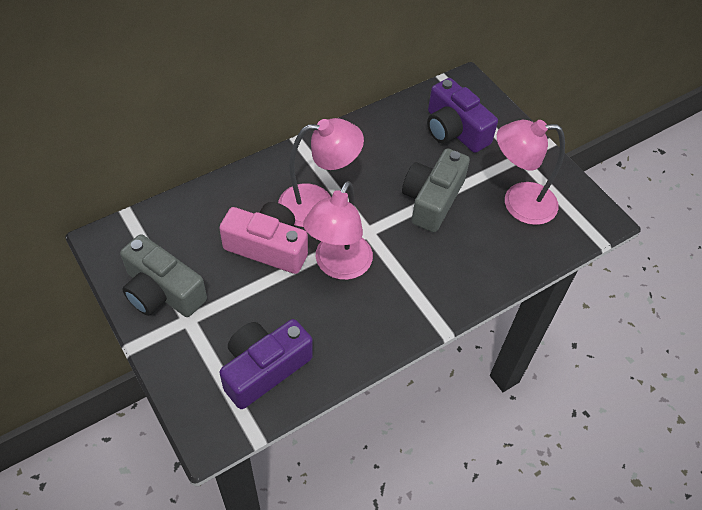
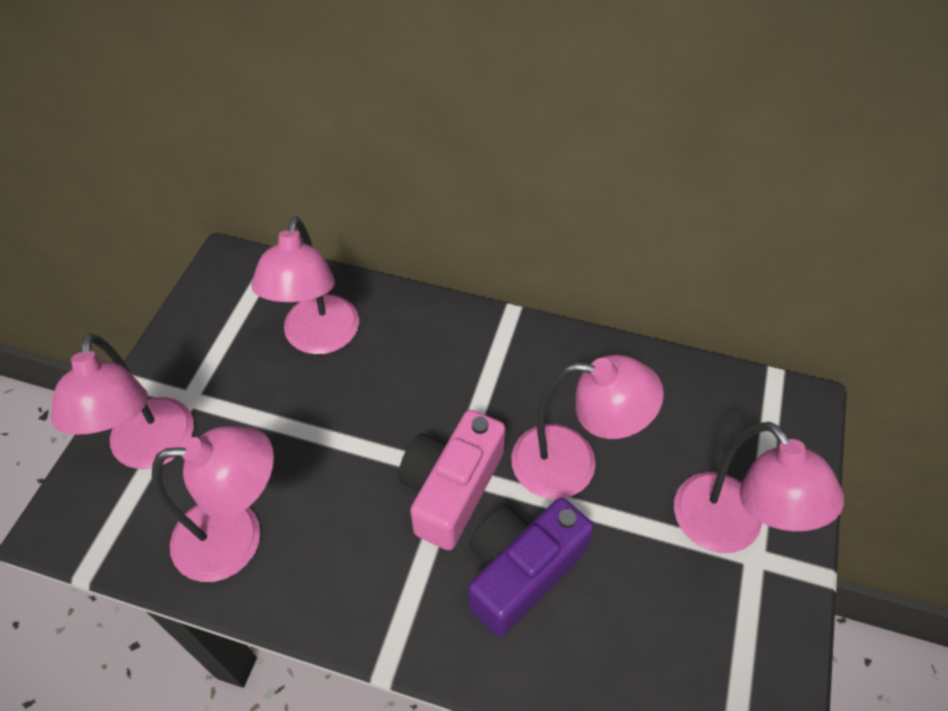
grey camera: [120,234,207,317] [402,148,470,232] = 2 -> none = 0
pink lamp: [278,118,364,227] [303,181,373,280] [497,120,565,225] = 3 -> [51,333,194,469] [152,426,274,582] [251,216,359,355] [511,355,664,499] [674,422,844,553] = 5
purple camera: [219,319,313,409] [427,78,498,153] = 2 -> [468,497,594,637] = 1

